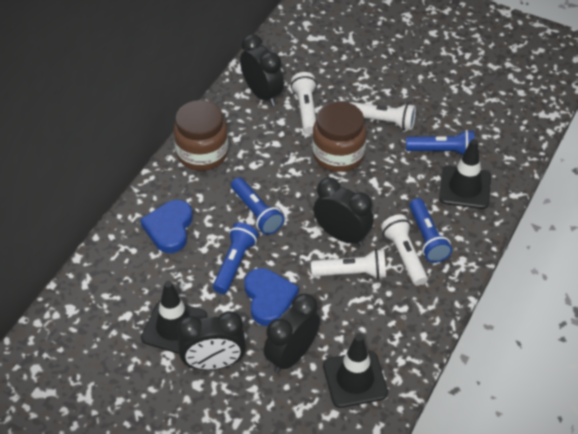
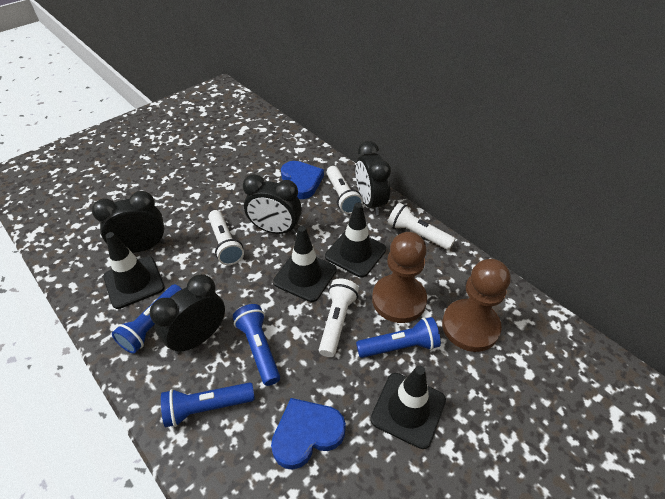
black traffic cone: [141,281,207,354] [323,334,388,408] [439,139,491,209] = 3 -> [103,232,165,309] [273,226,337,302] [325,202,386,277] [371,366,446,449] = 4
brown jar: [173,100,228,171] [312,101,366,172] = 2 -> none = 0
brown pawn: none = 0 -> [372,232,427,323] [442,259,511,352] = 2

